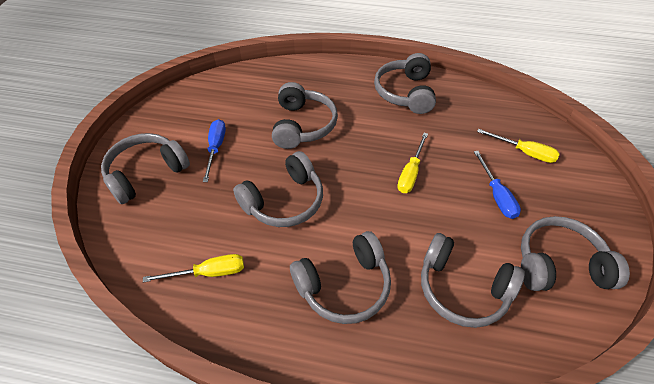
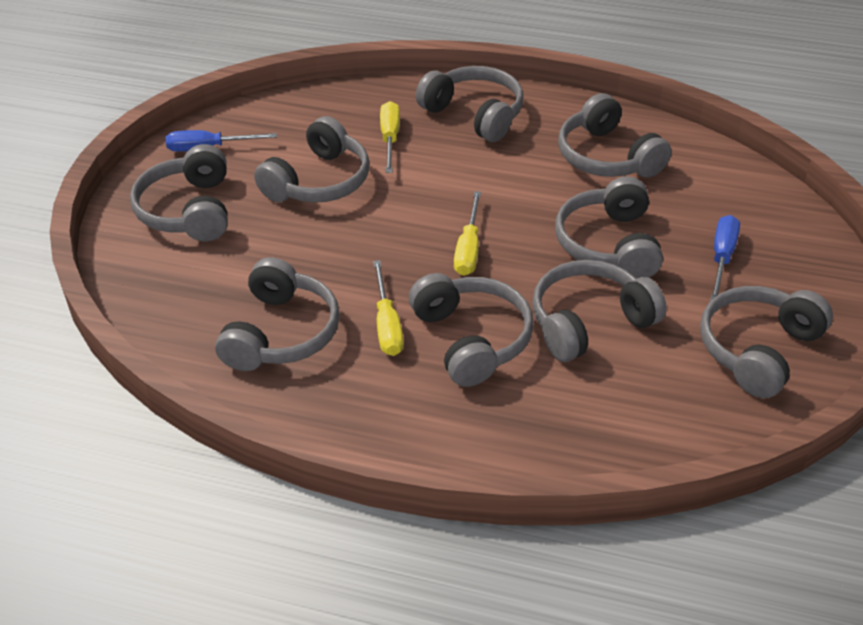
grey headphones: [101,133,190,204] [233,151,323,227] [272,82,338,149] [290,231,391,324] [374,53,436,114] [421,233,525,328] [521,216,630,291] = 7 -> [130,144,228,241] [215,257,340,371] [254,116,369,203] [409,273,534,387] [416,66,524,142] [532,260,667,362] [555,176,663,279] [558,93,672,178] [700,286,833,398] = 9

